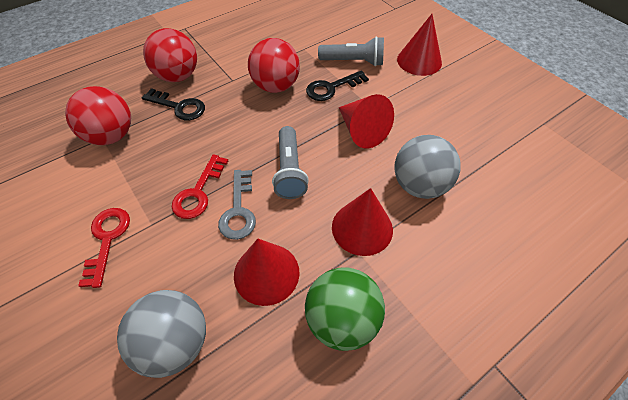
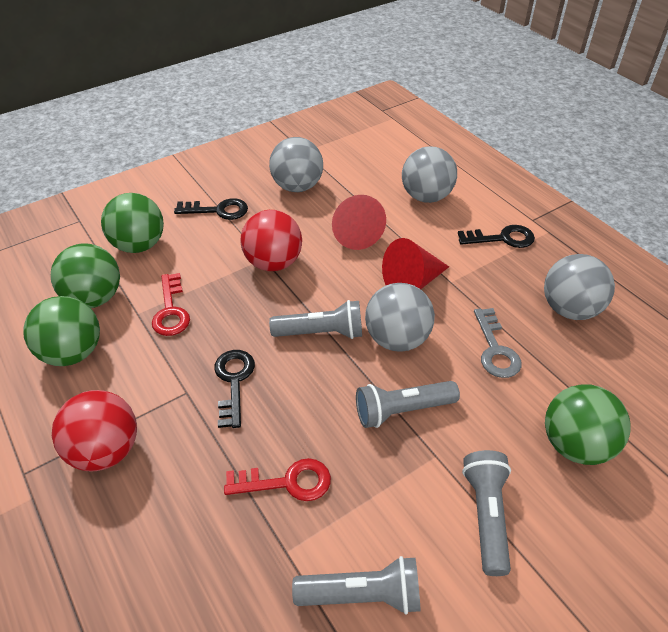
black key: [142,88,205,120] [306,70,369,101] = 2 -> [174,198,248,220] [214,350,255,428] [458,225,535,248] = 3
green ball: [305,267,385,351] = 1 -> [23,296,100,366] [51,243,120,308] [101,193,164,253] [545,384,630,465] = 4
grey ball: [117,290,206,378] [394,135,461,199] = 2 -> [269,137,323,192] [365,283,435,352] [402,146,457,203] [544,254,615,320] = 4
grey flashlight: [272,126,309,199] [318,36,384,66] = 2 -> [269,300,362,339] [292,556,420,615] [356,381,460,428] [462,450,511,576] = 4
red ball: [65,86,131,145] [143,28,197,82] [248,38,300,93] = 3 -> [52,390,137,472] [241,210,302,271] = 2
red cone: [234,239,300,306] [332,188,393,256] [339,94,394,148] [397,14,442,76] = 4 -> [332,195,386,250] [382,238,449,289] = 2

